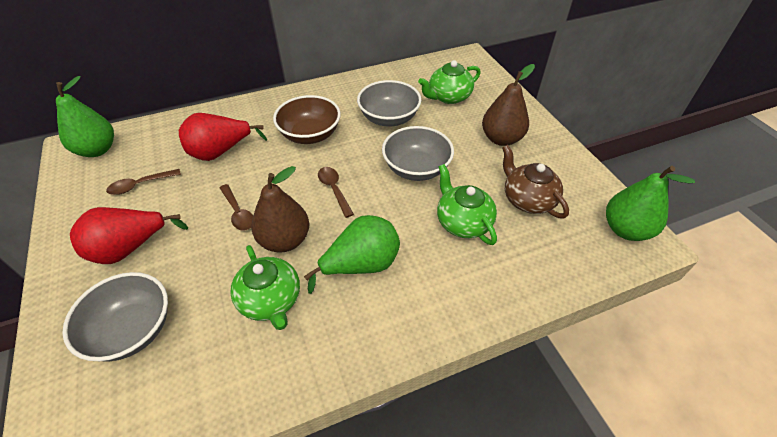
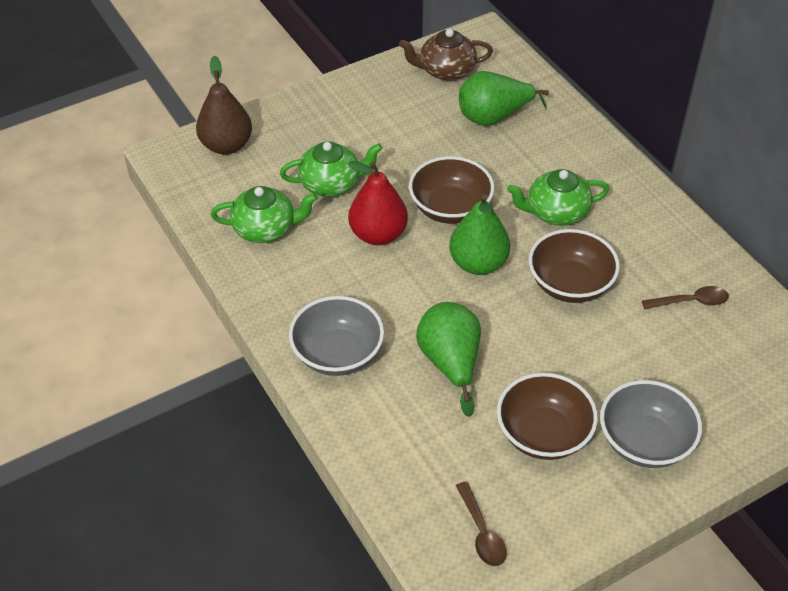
brown bowl: [273,95,341,144] = 1 -> [409,156,495,224] [497,373,598,460] [529,229,620,303] = 3
brown pear: [251,166,309,252] [482,64,535,146] = 2 -> [196,55,252,154] = 1
brown spoon: [106,169,181,195] [220,184,253,231] [318,167,354,218] = 3 -> [456,482,507,566] [642,286,729,309] = 2
grey bowl: [62,272,168,361] [357,80,422,127] [382,126,454,181] = 3 -> [289,296,384,376] [600,380,702,468] = 2
red pear: [70,207,188,264] [179,113,267,161] = 2 -> [348,161,408,245] = 1

